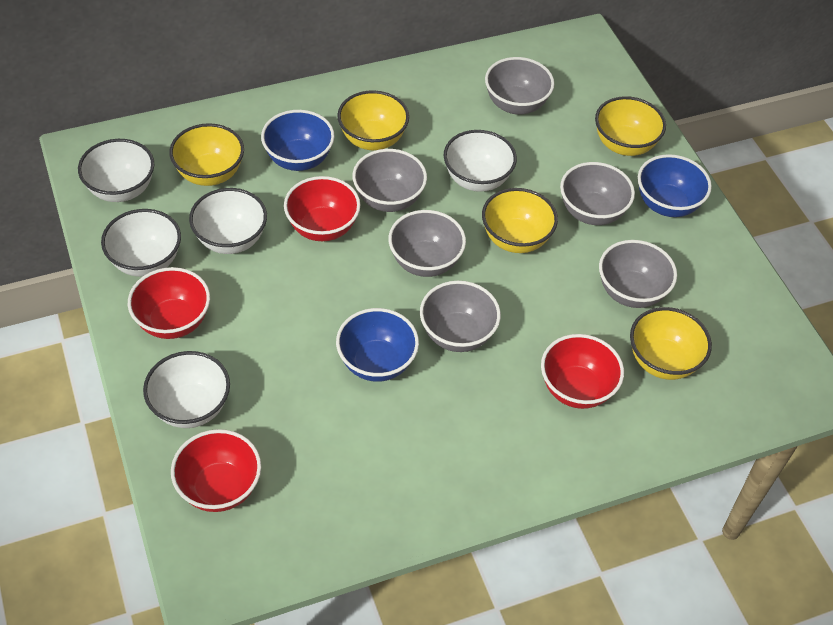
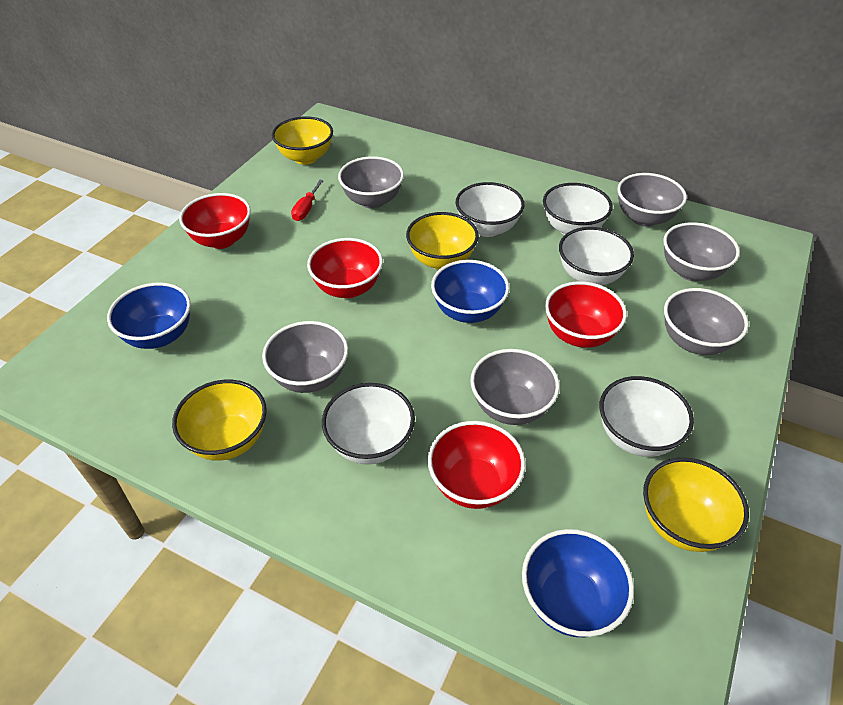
red screwdriver: none = 0 -> [291,180,324,221] = 1
yellow bowl: [169,123,244,186] [337,90,409,150] [482,188,558,253] [595,96,666,156] [630,307,712,380] = 5 -> [172,380,267,461] [272,116,333,165] [406,212,479,270] [643,457,749,552] = 4

